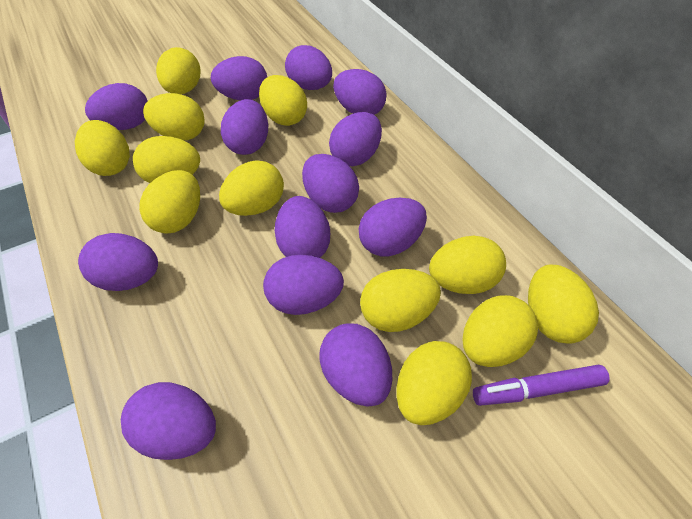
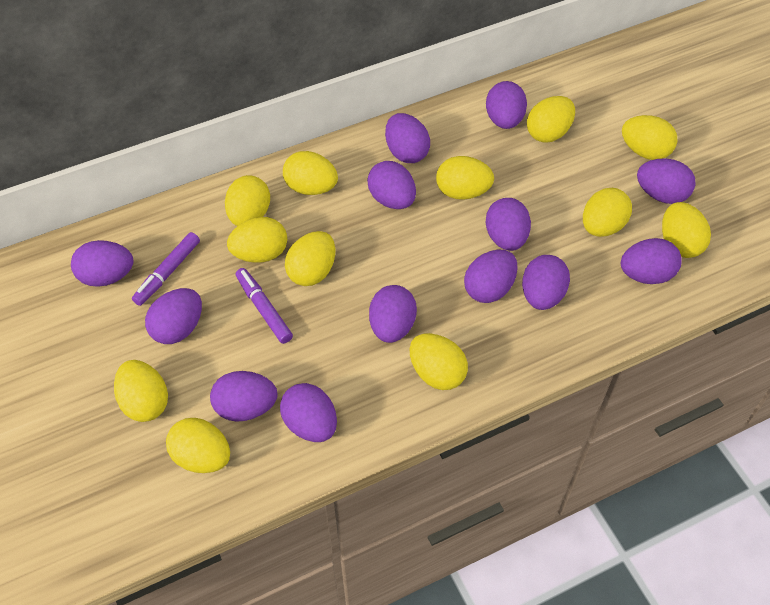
purple marker: [473,365,610,406] = 1 -> [132,232,200,306] [236,268,293,344] = 2

